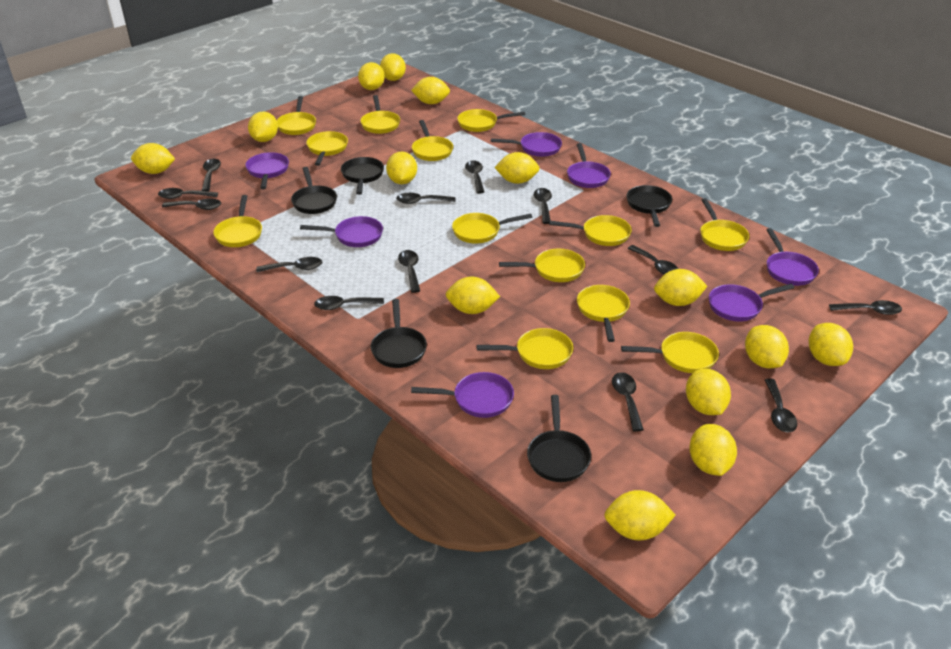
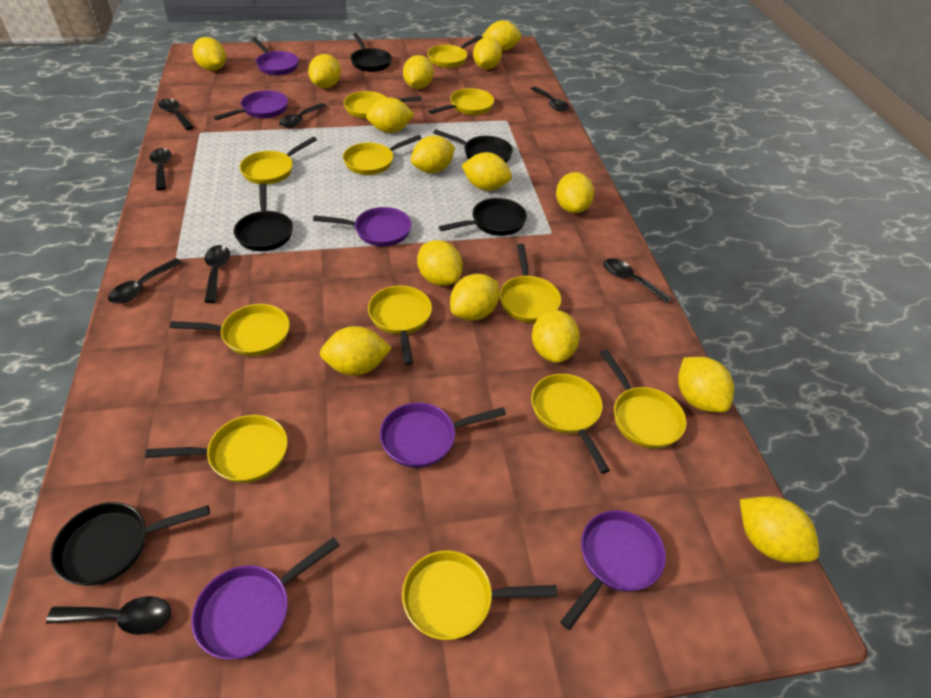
black spoon: [158,188,218,199] [162,198,221,210] [202,159,221,191] [256,257,322,272] [314,296,384,310] [396,193,455,204] [398,250,420,293] [465,160,485,194] [534,188,552,224] [612,372,644,432] [627,245,678,274] [765,379,797,433] [829,300,902,315] = 13 -> [46,596,171,635] [108,258,182,304] [149,148,172,191] [158,99,194,130] [204,245,230,303] [279,103,327,128] [531,87,569,112] [604,258,672,304] = 8
purple pan: [245,152,289,189] [300,216,383,247] [411,372,514,418] [491,132,562,157] [567,143,611,188] [709,284,794,322] [767,228,819,286] = 7 -> [192,537,340,659] [214,90,288,120] [252,37,299,75] [313,207,411,247] [380,403,506,468] [560,510,666,630] = 6
yellow lemon: [131,143,175,174] [248,112,278,142] [358,62,385,90] [380,53,406,81] [386,151,417,184] [411,77,450,104] [446,277,500,314] [495,152,540,184] [604,490,675,541] [654,269,707,306] [686,369,731,415] [689,424,737,476] [745,325,789,368] [809,323,853,366] = 14 -> [193,37,226,71] [308,54,341,88] [320,326,392,376] [366,97,415,133] [403,55,434,89] [411,136,455,173] [417,240,463,286] [450,274,499,321] [461,152,512,191] [473,37,502,69] [482,20,521,51] [532,310,580,363] [556,172,594,213] [678,357,734,412] [740,496,819,563] = 15
yellow pan: [213,195,262,247] [276,96,316,135] [306,131,348,166] [360,95,400,134] [412,120,453,161] [452,213,532,243] [457,109,525,132] [477,328,573,369] [499,249,585,282] [549,215,632,246] [577,285,630,342] [621,332,719,373] [700,198,749,251] = 13 -> [145,415,288,483] [169,304,290,356] [240,137,317,184] [343,91,422,119] [343,135,422,175] [368,286,432,365] [402,550,557,640] [427,36,482,68] [428,88,494,115] [499,244,561,323] [531,374,610,474] [600,349,686,449] = 12

